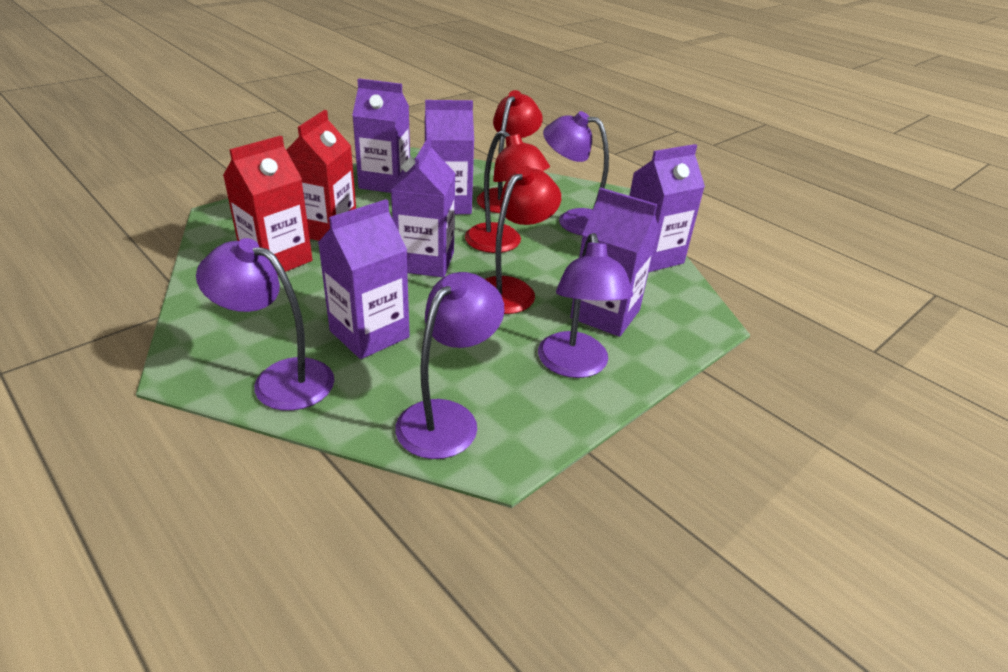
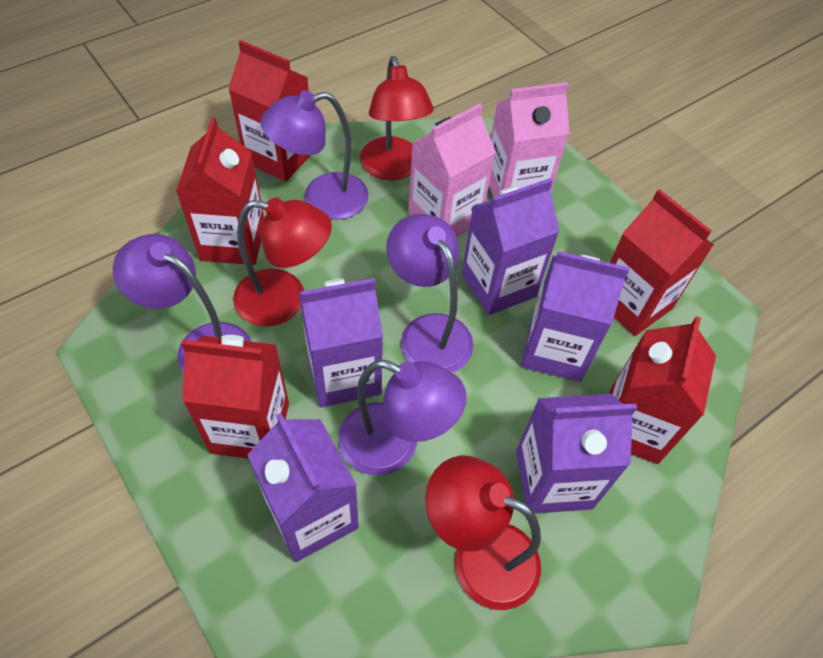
pink carton: none = 0 -> [408,103,496,237] [489,82,570,197] = 2
purple carton: [318,199,410,359] [352,78,410,193] [391,137,455,277] [425,100,474,214] [570,188,659,337] [629,144,705,272] = 6 -> [247,413,359,562] [298,278,383,407] [462,178,560,315] [516,394,637,514] [521,251,629,382] = 5
red carton: [223,136,312,275] [286,110,356,241] = 2 -> [176,117,264,265] [181,335,289,459] [228,40,311,182] [609,316,716,464] [610,189,713,336] = 5

